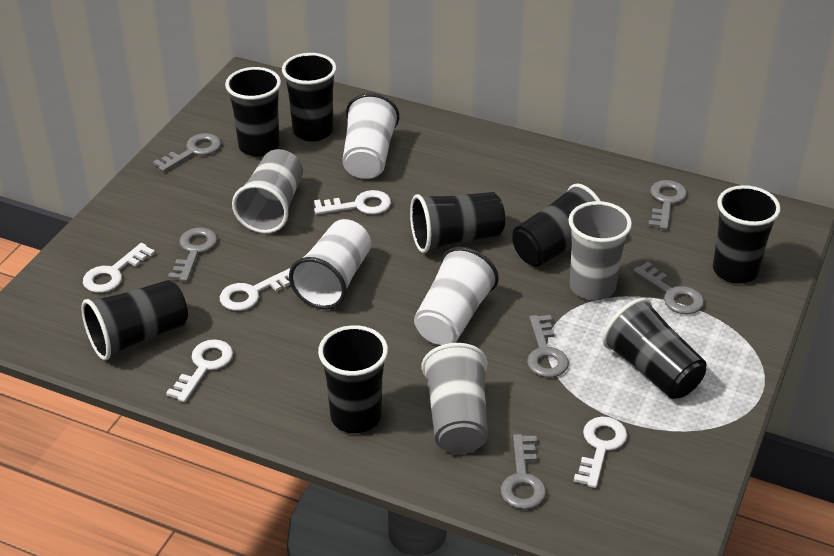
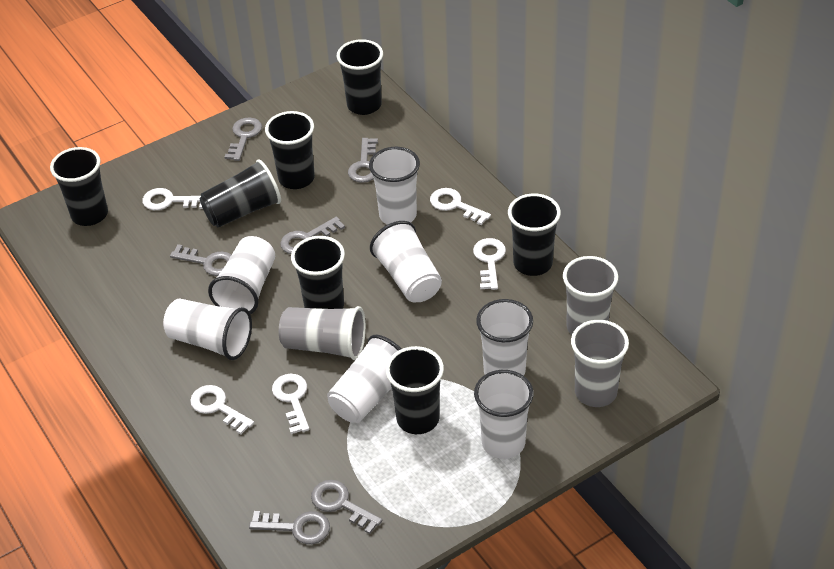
black cup: [82,280,188,360] [225,67,281,157] [282,53,337,141] [318,325,388,433] [410,192,505,253] [512,184,601,267] [602,298,706,399] [713,185,781,284] = 8 -> [50,147,108,226] [200,159,281,227] [265,111,315,189] [291,236,345,309] [337,39,383,115] [386,346,444,434] [508,193,561,276] = 7
white cup: [289,219,371,309] [342,93,399,179] [414,247,499,345] = 3 -> [163,298,252,360] [208,236,275,314] [327,335,401,423] [369,147,420,225] [370,221,442,302] [474,370,533,459] [476,299,533,376] = 7

